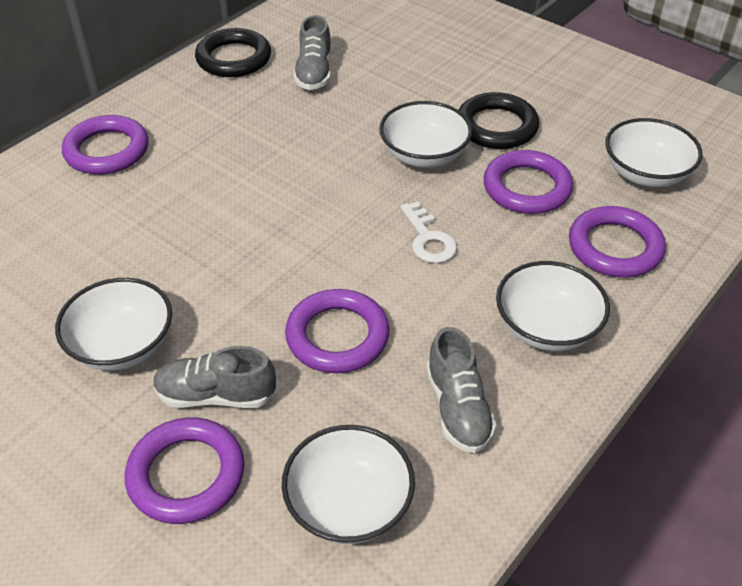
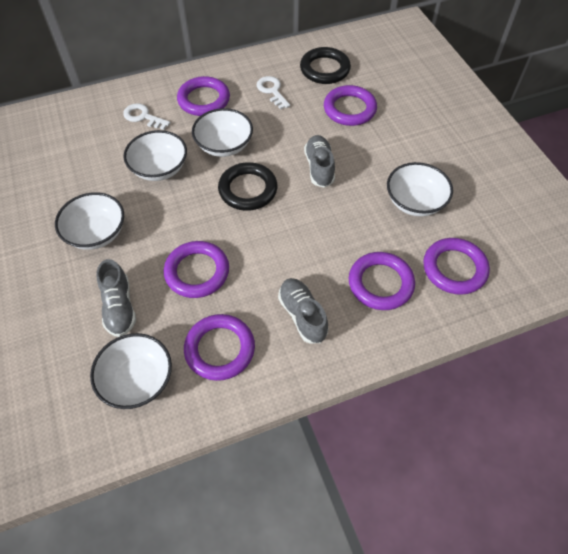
purple ring: [62,115,149,175] [125,418,245,524] [285,289,390,373] [483,150,573,214] [569,206,666,278] = 5 -> [164,241,229,298] [177,76,230,116] [184,314,255,381] [324,85,377,126] [349,252,415,310] [423,238,490,295] = 6
white key: [400,201,457,263] = 1 -> [123,103,170,130] [257,76,290,110] = 2

